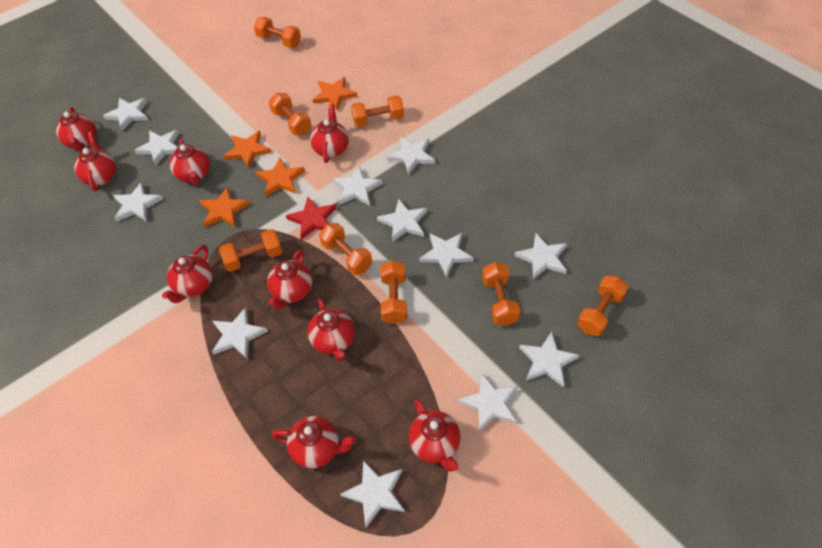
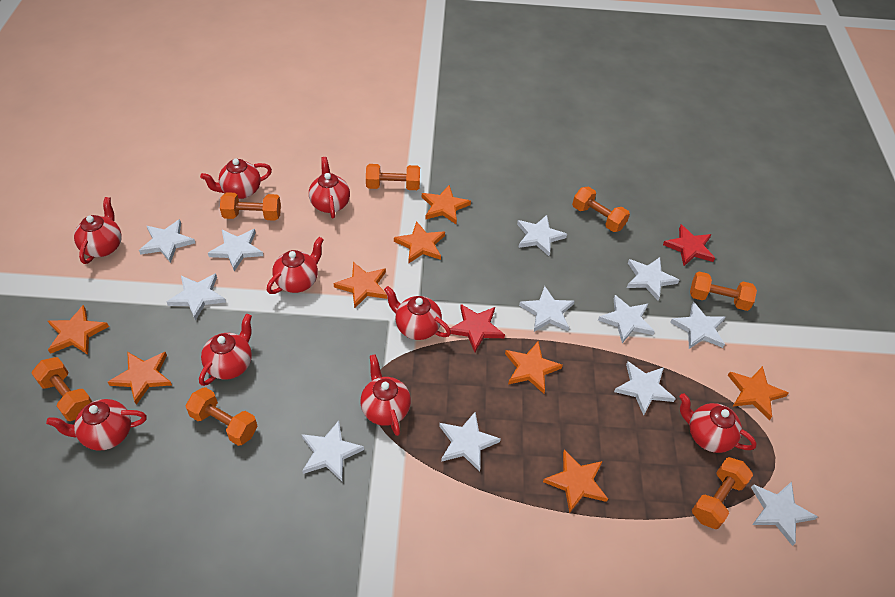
orange dumbbell: [219,229,282,272] [254,17,301,48] [269,93,312,135] [319,223,372,275] [351,95,404,127] [380,260,407,324] [482,262,520,326] [577,275,628,336] = 8 -> [31,357,92,421] [186,387,258,446] [220,192,281,221] [366,164,420,190] [572,187,630,232] [690,272,757,311] [692,457,753,529] = 7
orange star: [199,187,250,227] [223,131,272,169] [256,158,305,196] [312,77,357,111] = 4 -> [48,305,109,355] [108,352,172,405] [334,262,387,308] [394,221,445,263] [422,185,471,224] [505,341,563,394] [543,450,608,513] [728,366,789,420] = 8
red star: [286,197,336,240] = 1 -> [450,304,505,352] [663,225,715,266] = 2

